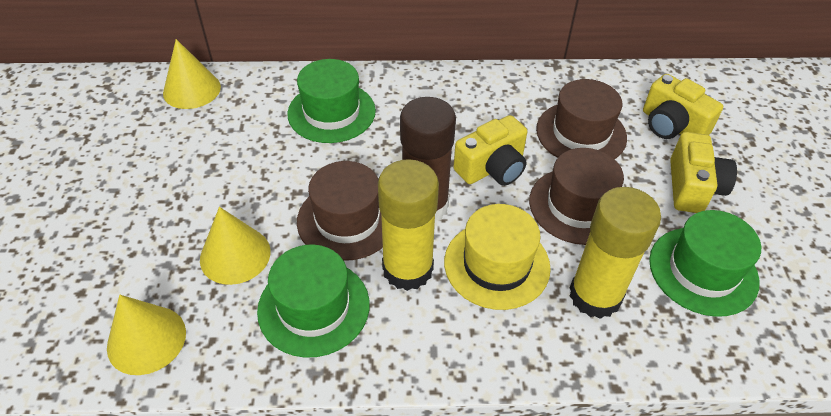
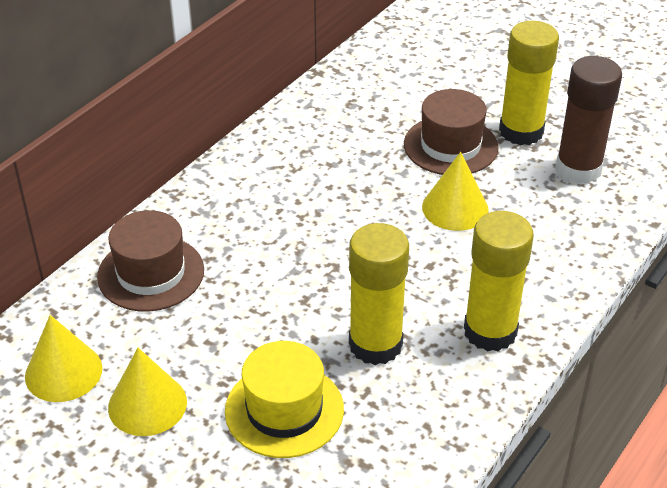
brown hat: [297,161,383,261] [529,148,624,245] [536,79,627,159] = 3 -> [97,210,204,312] [404,89,498,175] = 2
green hat: [257,245,370,358] [287,59,376,143] [649,210,761,317] = 3 -> none = 0
yellow camera: [454,115,527,186] [643,74,723,139] [670,132,737,213] = 3 -> none = 0
yellow glue stick: [378,159,439,291] [569,187,661,319] = 2 -> [349,223,409,365] [464,211,534,351] [499,21,559,145] = 3

